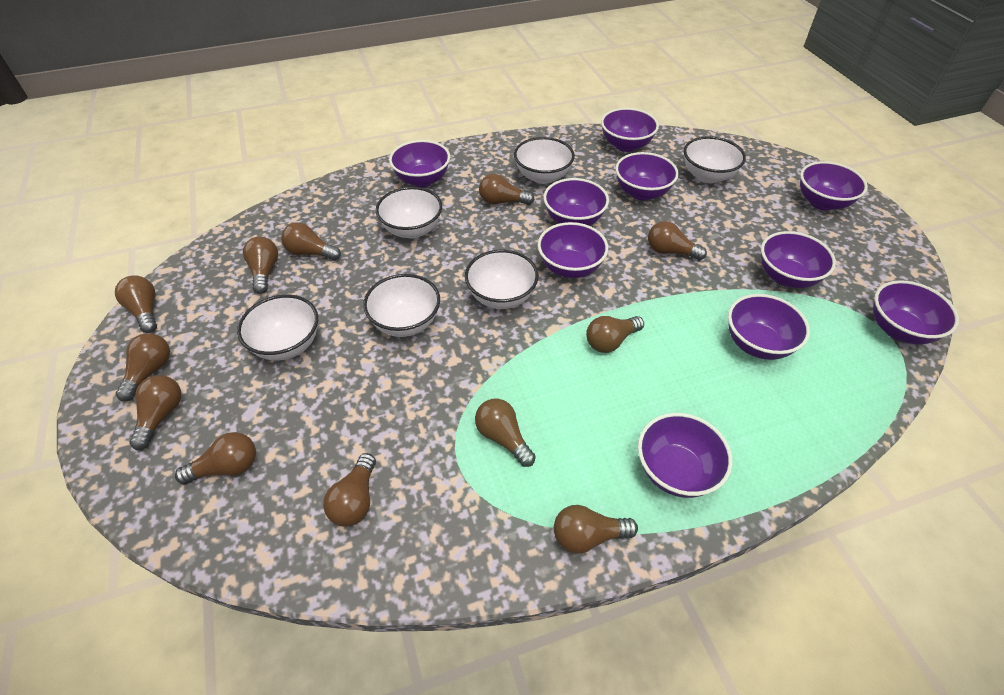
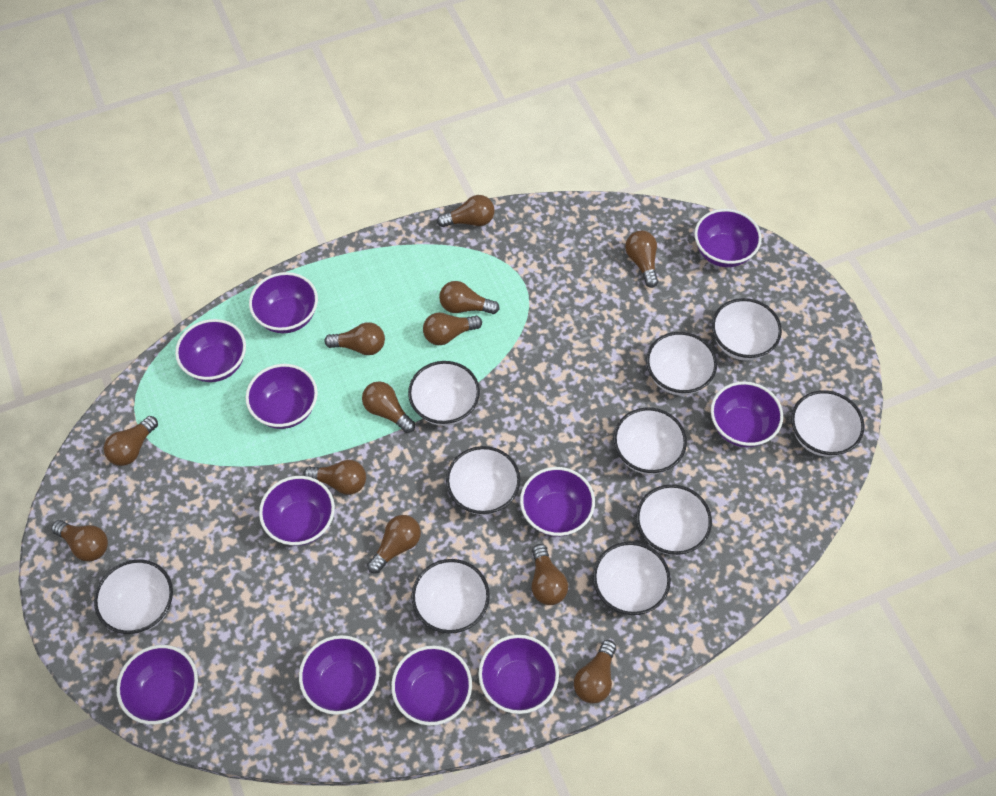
purple bowl: [389,140,450,187] [538,222,608,278] [543,178,609,226] [601,108,659,152] [615,152,679,200] [638,413,733,498] [728,294,810,360] [761,231,836,288] [800,161,868,211] [873,281,959,344] = 10 -> [116,645,198,725] [175,319,246,382] [246,364,318,429] [249,272,318,333] [259,476,335,546] [299,635,379,715] [391,646,472,726] [478,635,559,714] [520,467,595,537] [694,209,762,267] [711,382,783,447] = 11
white bowl: [237,295,318,361] [363,274,440,337] [376,187,442,238] [465,250,539,309] [514,137,575,184] [684,136,746,183] = 6 -> [94,559,173,634] [408,361,480,426] [412,559,490,634] [446,446,520,515] [593,542,671,615] [614,408,687,475] [636,484,712,555] [646,332,717,395] [712,298,782,361] [791,390,864,457] = 10

